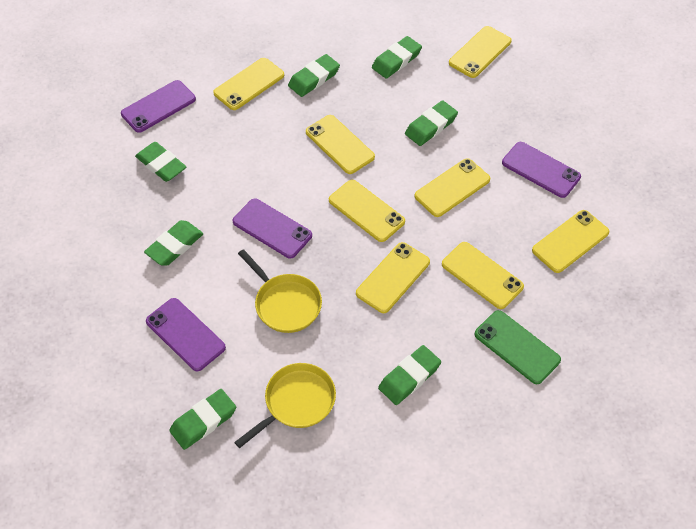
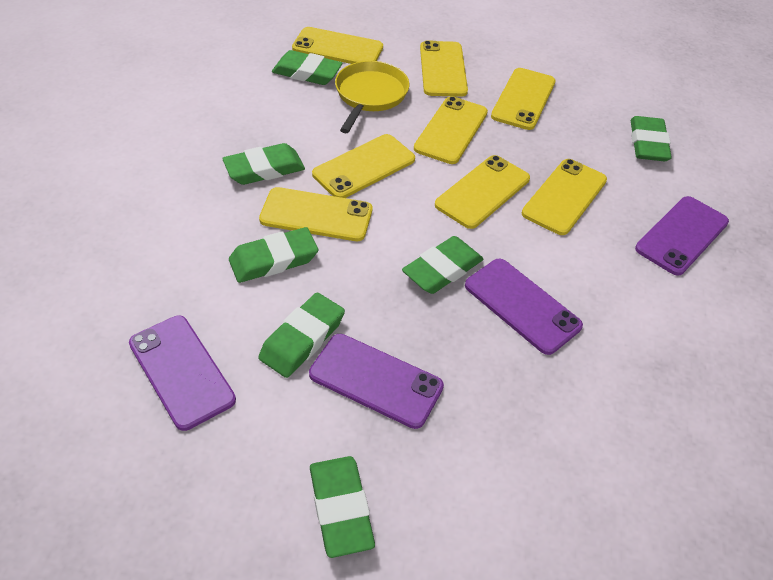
green phone: [475,310,561,384] = 1 -> none = 0
yellow pan: [234,363,336,448] [238,249,322,333] = 2 -> [335,61,409,133] = 1

